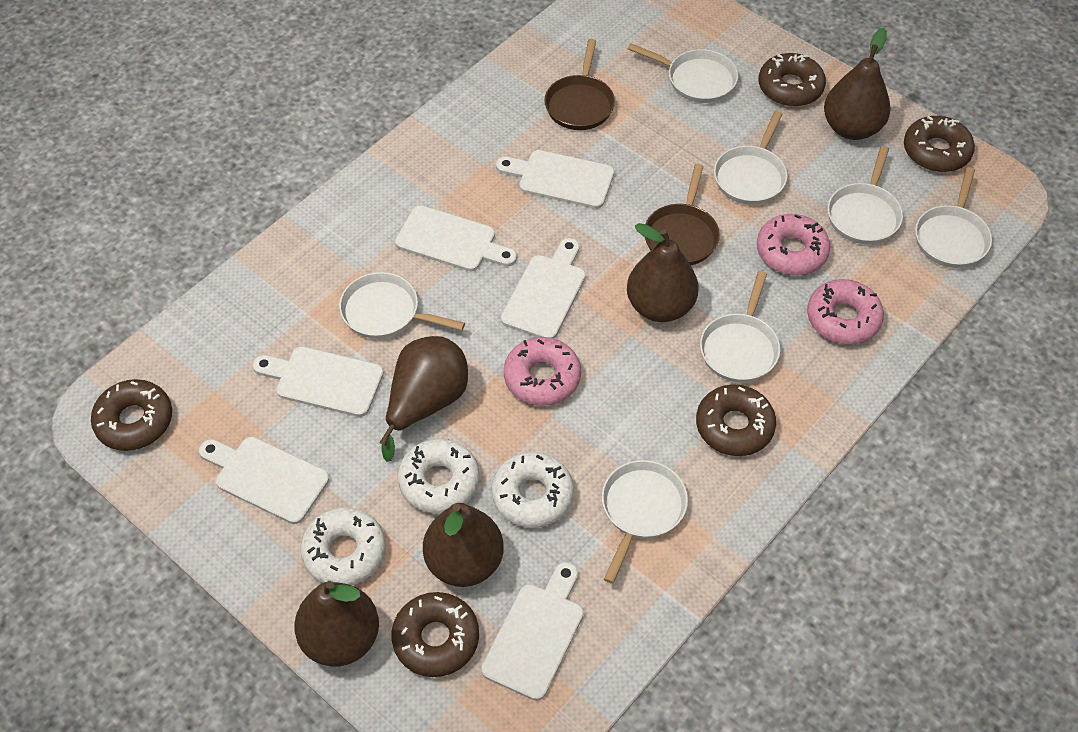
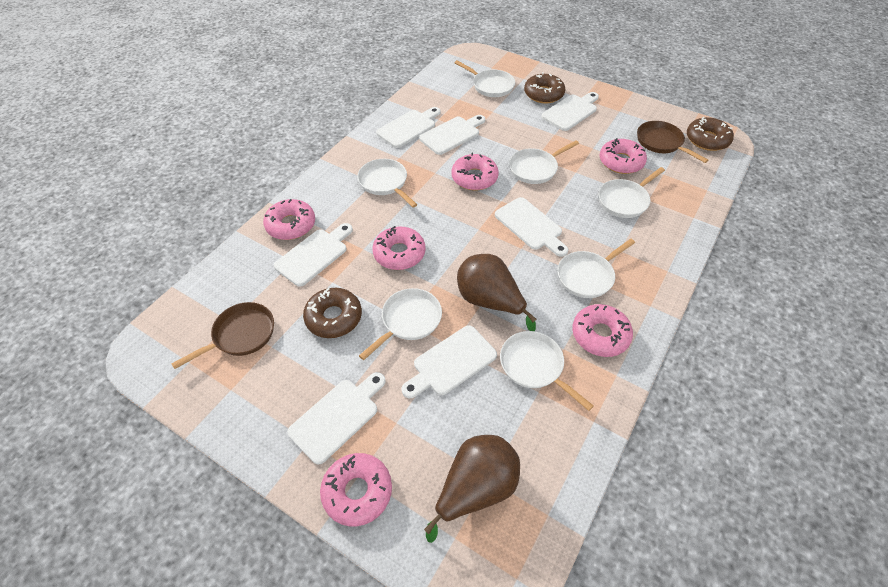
brown donut: [91,379,172,451] [391,592,479,677] [696,384,776,456] [759,53,826,106] [904,116,975,172] = 5 -> [303,288,362,338] [524,72,566,103] [687,117,734,151] = 3
brown pear: [294,581,379,667] [380,336,468,462] [423,503,504,587] [627,223,699,322] [824,28,891,140] = 5 -> [424,435,520,543] [457,254,536,331] = 2
pink donut: [504,337,581,406] [757,214,831,275] [807,279,884,345] = 3 -> [263,199,315,240] [320,453,392,526] [373,226,426,270] [451,153,499,190] [572,304,633,357] [599,138,647,174] = 6
white cutting board: [199,437,329,524] [253,347,384,417] [395,205,517,271] [481,562,583,701] [496,150,614,209] [501,238,586,338] = 6 -> [274,223,353,287] [287,372,386,465] [376,107,441,148] [402,325,497,398] [419,115,485,155] [495,197,568,257] [541,92,599,131] = 7
white donut: [300,508,385,585] [398,438,480,514] [491,452,574,528] = 3 -> none = 0

